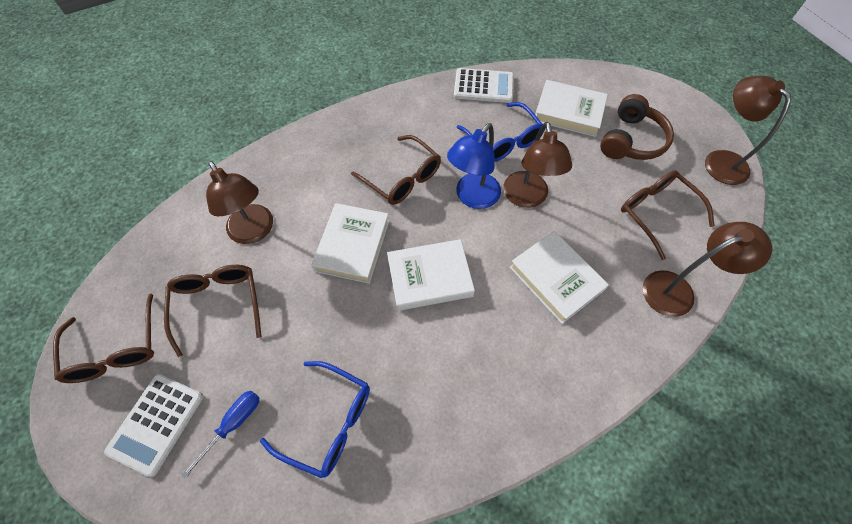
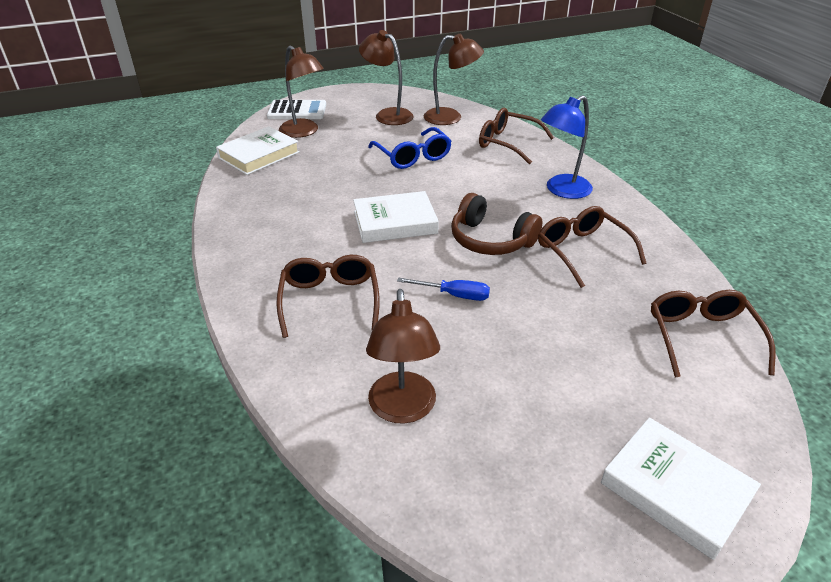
blue glasses: [260,361,370,478] [457,102,544,162] = 2 -> [368,127,452,169] = 1
white book: [311,203,389,284] [387,239,475,311] [509,231,609,324] [534,80,608,137] = 4 -> [216,126,300,175] [353,191,439,243] [601,417,761,560] = 3
white calculator: [104,374,203,477] [454,68,514,103] = 2 -> [267,100,326,119] = 1

